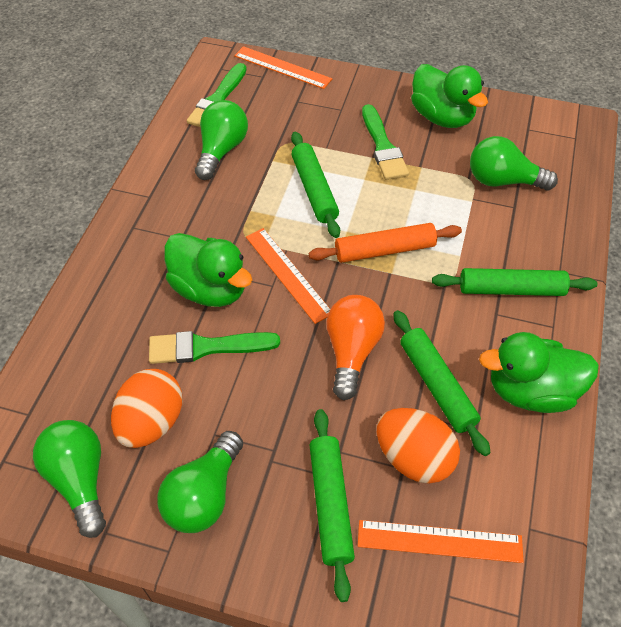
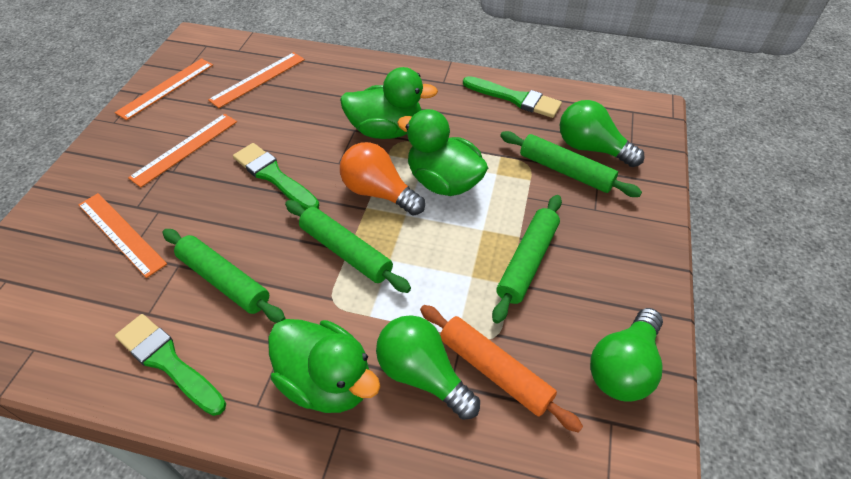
green light bulb: [33,420,106,538] [157,431,243,533] [195,100,248,180] [470,136,558,191] = 4 -> [376,315,480,420] [560,100,645,167] [590,308,663,402] = 3
orange egg: [111,369,182,448] [377,408,460,484] = 2 -> none = 0
orange ruler: [234,46,332,89] [246,228,330,324] [358,520,524,563] = 3 -> [78,193,167,278] [115,58,213,120] [128,114,237,187] [208,52,305,108] = 4

